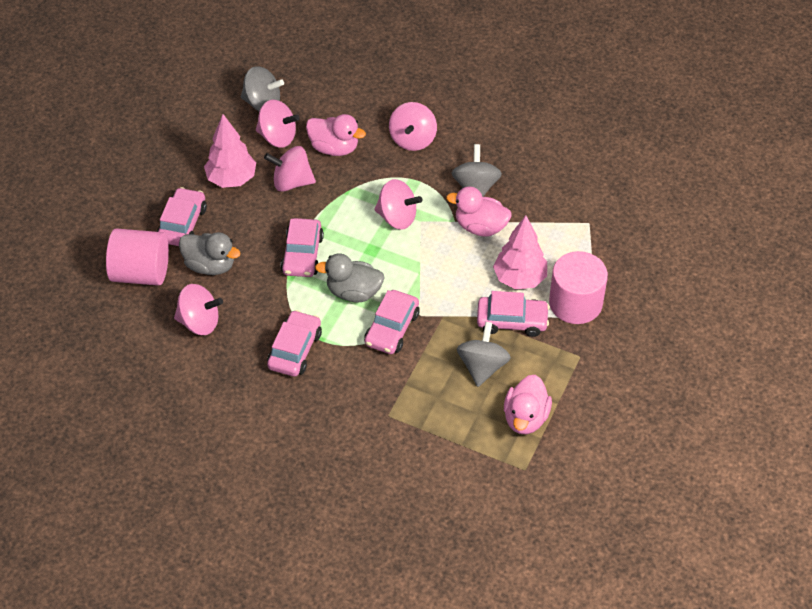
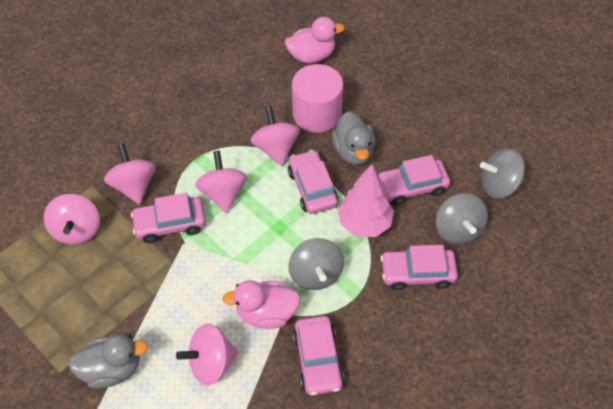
pink cylinder: [106,229,169,286] [549,251,608,324] = 2 -> [292,64,343,133] = 1
pink duck: [306,114,366,156] [446,186,512,237] [504,375,552,434] = 3 -> [222,280,300,329] [285,17,345,63] = 2
pink tree: [204,114,256,188] [493,215,547,289] = 2 -> [337,164,394,237] = 1

